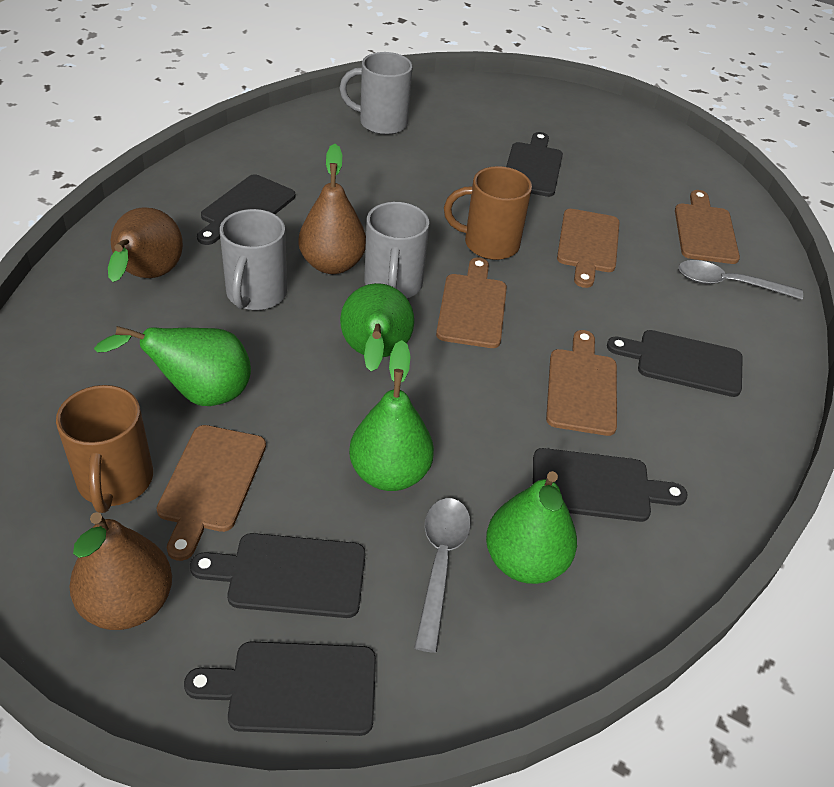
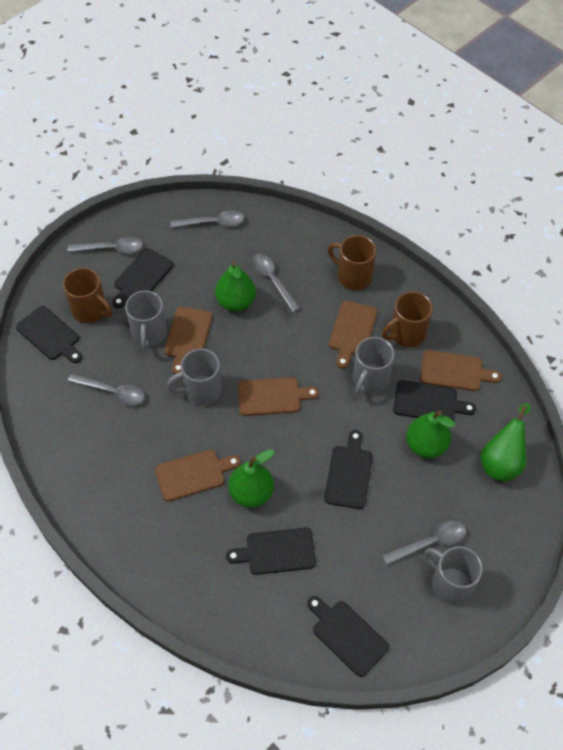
brown mug: [56,385,153,513] [444,166,532,260] = 2 -> [63,268,112,323] [328,235,376,290] [382,291,433,347] = 3
brown pear: [69,512,172,630] [108,207,183,282] [298,144,366,274] = 3 -> none = 0
grey mug: [220,209,287,310] [340,52,413,135] [364,202,429,298] = 3 -> [125,290,167,351] [167,349,222,405] [353,337,395,395] [424,546,483,605] = 4
grey spoon: [414,498,471,653] [678,260,803,300] = 2 -> [68,237,143,254] [68,374,145,405] [170,210,245,228] [251,254,300,312] [382,521,466,565] = 5

